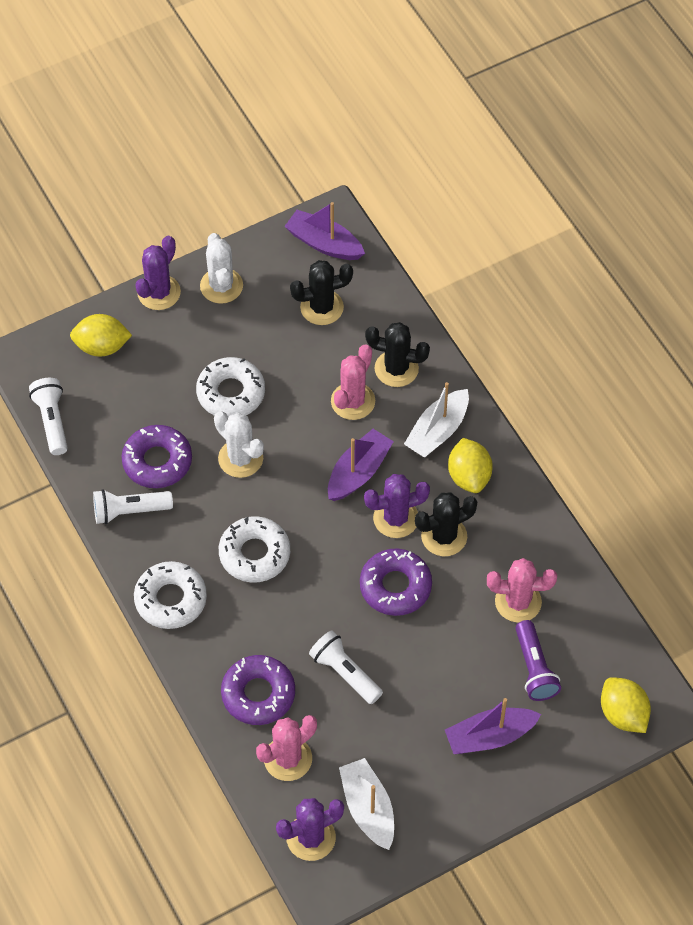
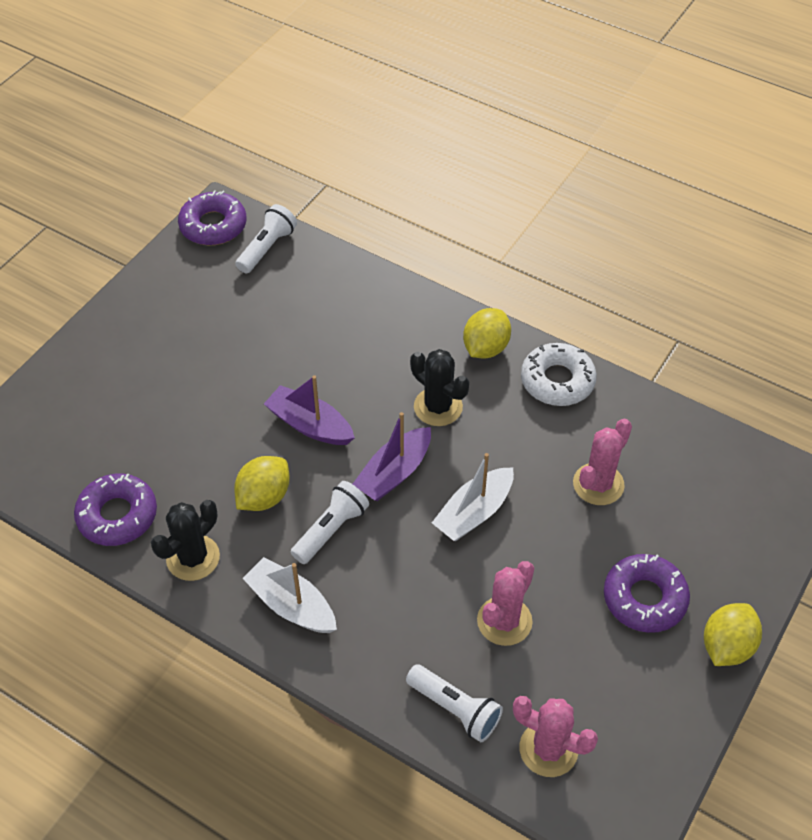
black cactus: [290,260,353,325] [365,322,430,387] [415,492,477,556] = 3 -> [151,500,220,581] [410,349,469,426] = 2
purple boat: [284,202,365,260] [328,429,394,501] [445,698,541,754] = 3 -> [264,375,355,445] [353,412,431,501] = 2
purple cactus: [135,236,181,310] [276,798,344,861] [364,474,430,538] = 3 -> none = 0
purple flashlight: [515,620,561,701] = 1 -> none = 0
white cactus: [200,233,243,304] [214,411,264,478] = 2 -> none = 0
white donut: [134,561,207,629] [196,357,265,417] [219,516,290,583] = 3 -> [521,343,597,406] = 1

